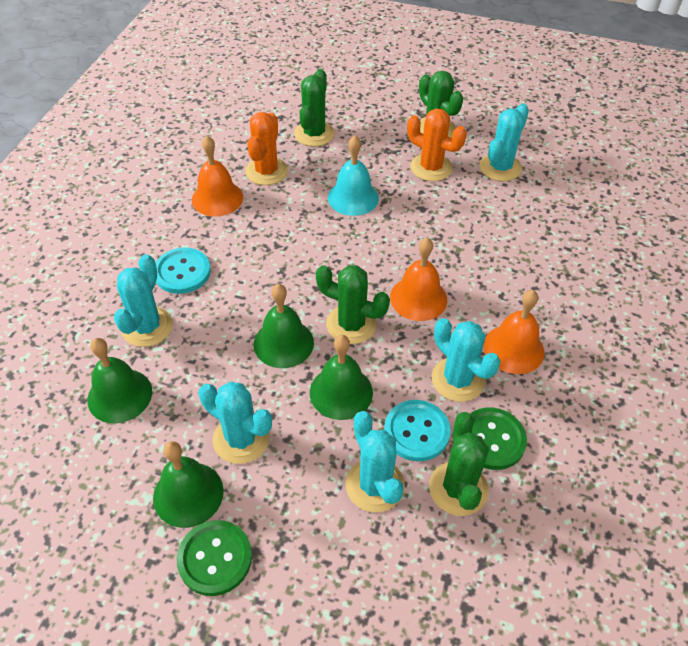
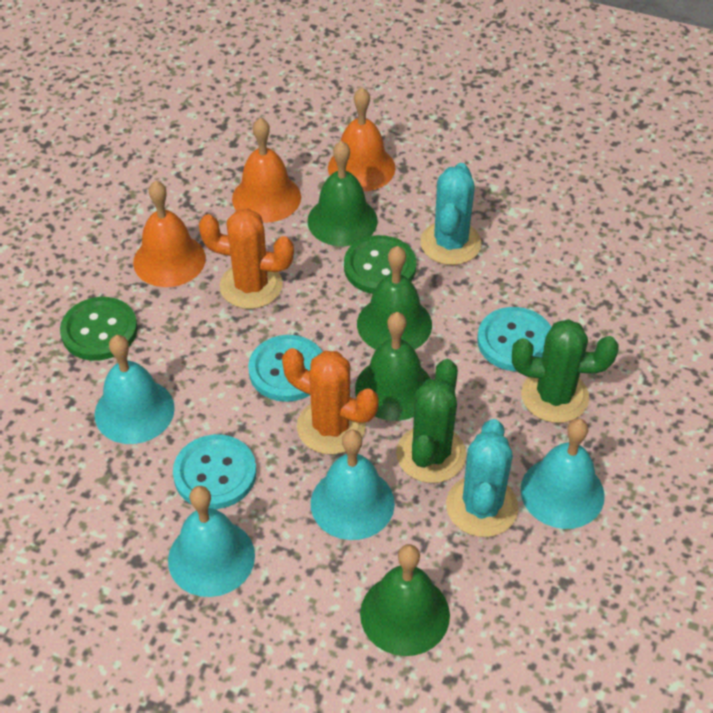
green cactus: [294,69,335,146] [316,265,390,344] [419,71,463,138] [429,412,489,516] = 4 -> [396,359,467,483] [512,319,619,423] = 2
turquoise bell: [328,135,379,216] = 1 -> [94,335,175,444] [168,486,255,597] [311,429,395,540] [520,418,605,529] = 4
turquoise button: [155,247,211,294] [384,400,451,461] = 2 -> [173,435,256,509] [248,335,323,402] [477,307,551,372] = 3
turquoise cactus: [114,254,173,347] [199,382,272,464] [346,411,405,512] [431,318,501,402] [480,103,529,181] = 5 -> [420,163,482,265] [446,419,519,537] = 2

